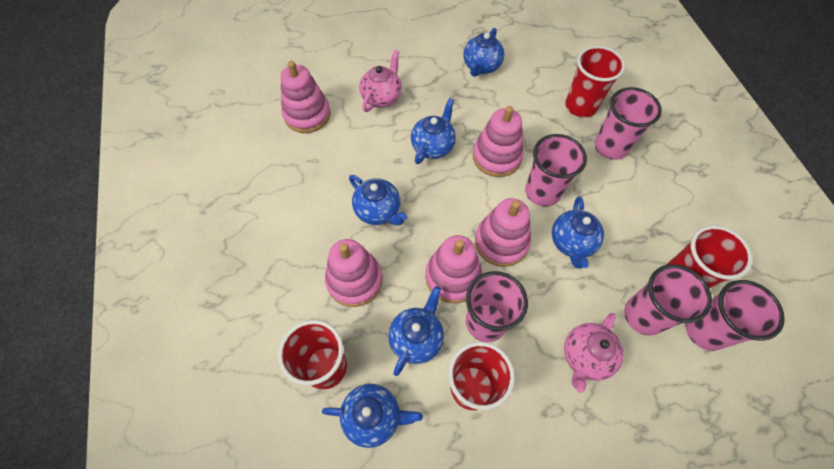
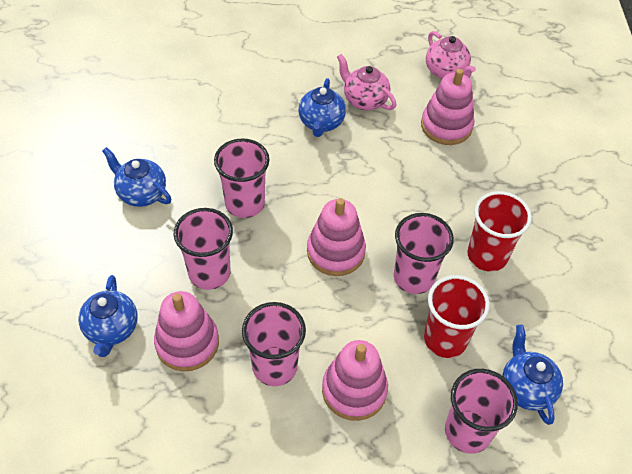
blue teapot: [322,384,423,448] [349,175,408,225] [388,286,444,376] [411,98,456,164] [464,28,504,77] [552,196,604,269] = 6 -> [78,275,138,357] [102,147,171,207] [298,78,346,137] [502,325,563,425] = 4
pink stacking toy: [280,61,331,133] [325,239,383,307] [425,235,483,303] [473,106,524,177] [475,198,531,267] = 5 -> [154,291,219,371] [307,198,366,276] [322,340,388,421] [421,69,475,145] = 4
red cup: [278,320,347,389] [448,342,515,410] [565,46,625,118] [666,225,753,288] = 4 -> [424,275,490,358] [467,191,532,272] = 2

